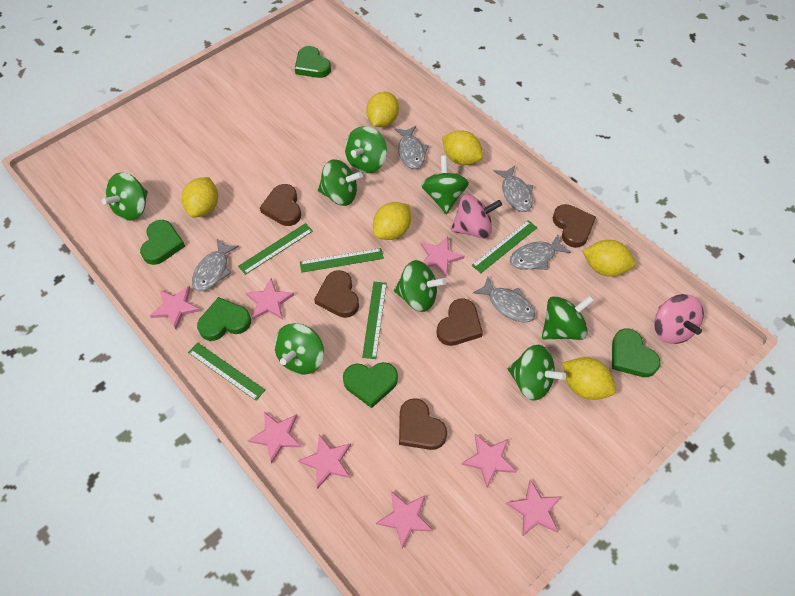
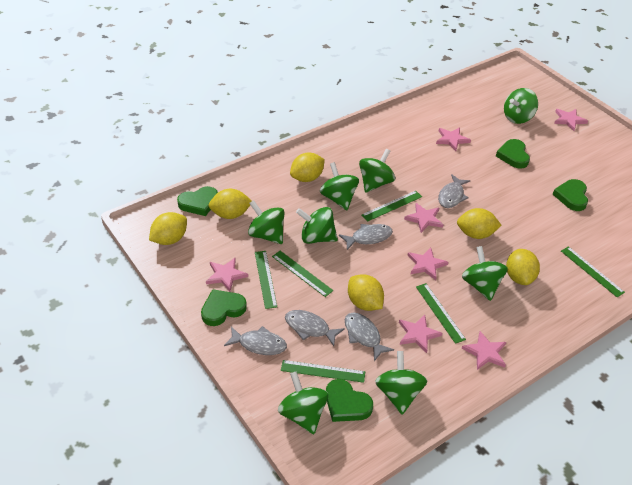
brown heart: [260,184,301,226] [314,270,359,318] [399,398,447,450] [437,298,483,346] [553,204,596,248] = 5 -> none = 0
green ruler: [188,342,265,401] [238,223,313,275] [300,248,384,273] [362,282,387,359] [472,220,537,273] = 5 -> [255,251,277,309] [272,251,333,297] [281,360,365,383] [362,191,422,221] [416,283,466,344] [561,246,625,297] = 6
pink spinning top: [451,194,502,239] [654,294,704,344] = 2 -> none = 0
pink star: [150,286,200,329] [246,278,294,320] [248,412,302,464] [298,434,351,489] [376,491,433,549] [421,236,465,277] [461,434,517,487] [506,479,562,537] = 8 -> [206,258,248,291] [399,315,443,353] [404,203,443,233] [407,247,449,280] [436,127,471,151] [461,331,506,370] [554,109,588,131] = 7

